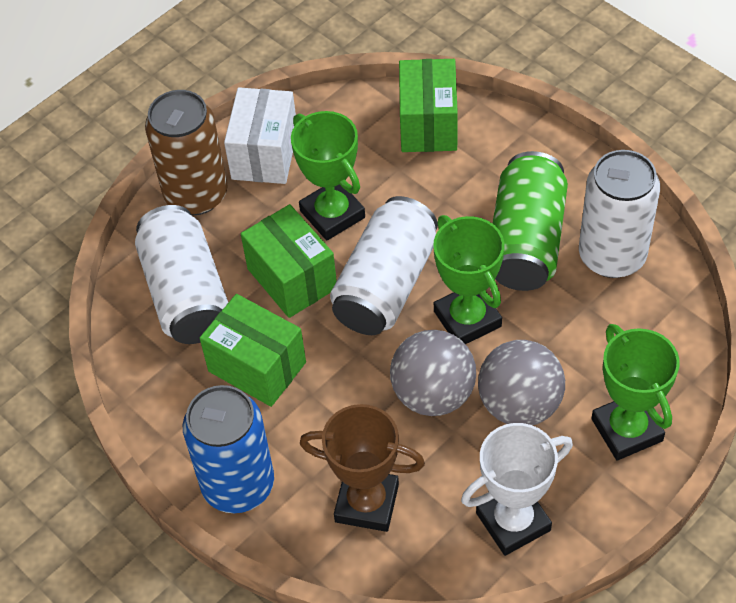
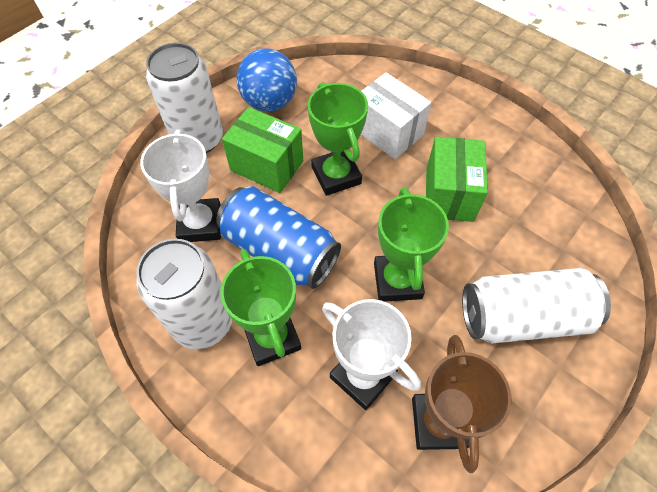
blue ball: none = 0 -> [236,48,297,112] = 1
brown can: [145,90,228,215] = 1 -> none = 0
green box: [200,294,306,407] [241,204,337,318] [399,59,458,152] = 3 -> [222,107,303,193] [426,137,488,222] = 2
green can: [492,151,568,291] = 1 -> none = 0
grey ball: [390,330,476,416] [478,340,565,425] = 2 -> none = 0
white trophy: [461,423,573,556] = 1 -> [140,130,221,242] [322,299,421,410] = 2

